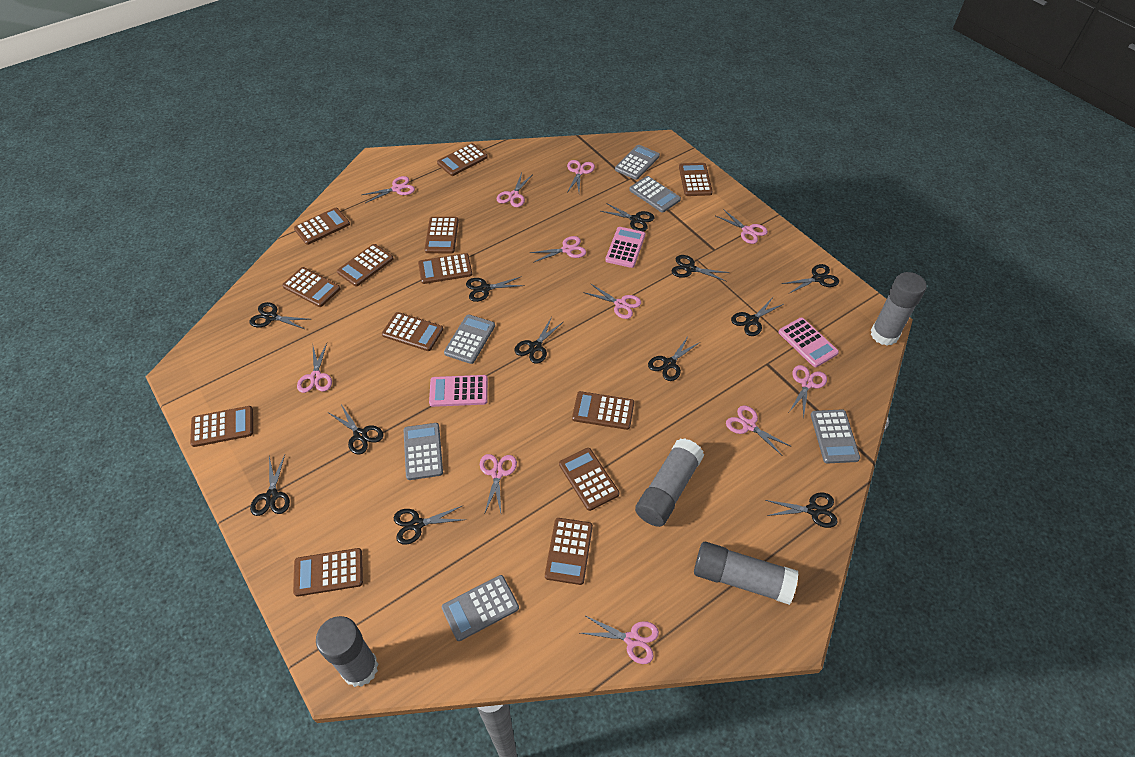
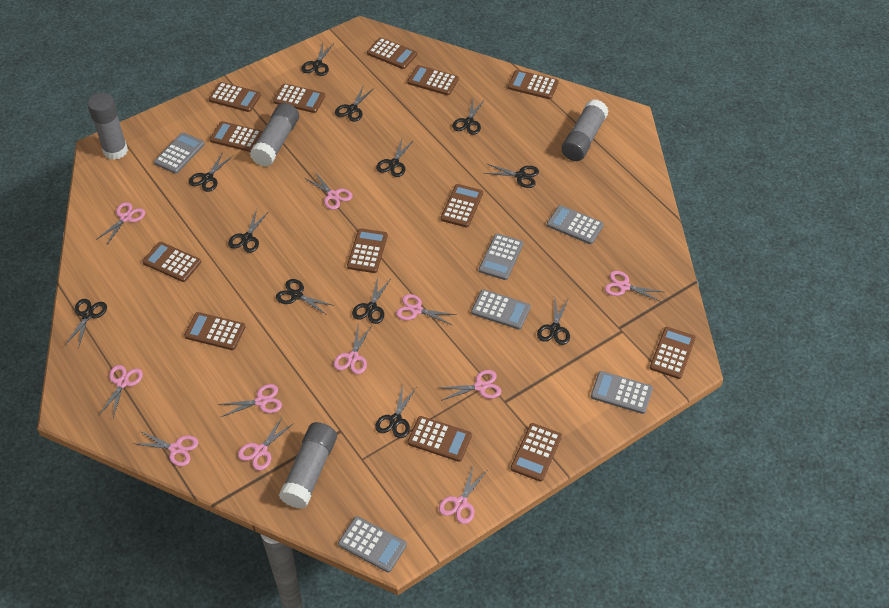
pink calculator: [429,375,488,407] [605,227,645,268] [779,317,839,367] = 3 -> none = 0

